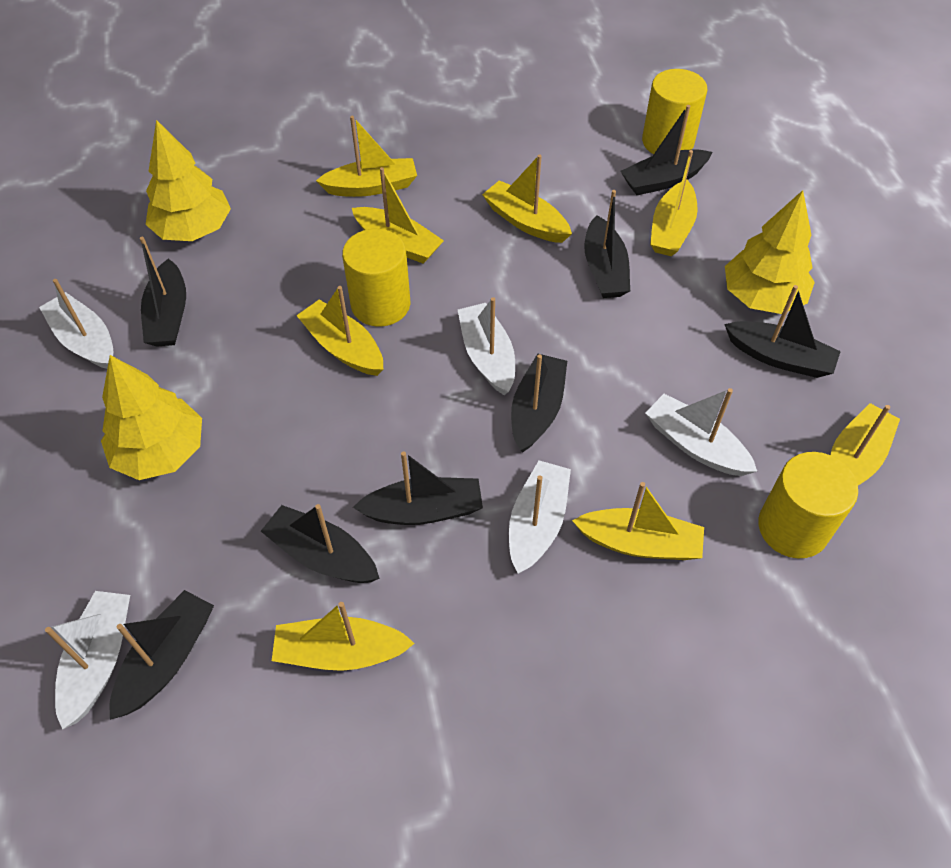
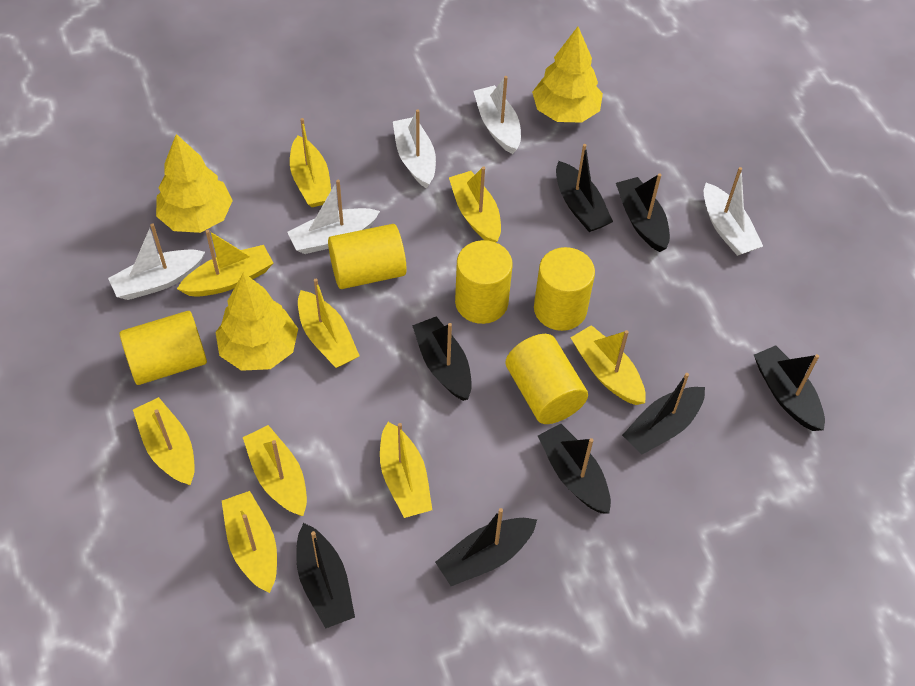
yellow boat: [272,602,415,671] [296,286,383,376] [316,116,417,197] [352,167,444,264] [482,154,572,243] [572,482,704,560] [650,150,697,256] [830,403,900,485] = 8 -> [133,397,195,485] [177,230,273,297] [222,491,277,593] [243,425,307,516] [290,118,331,207] [298,279,360,368] [380,422,432,518] [449,167,501,242] [571,325,646,405] = 9
yellow cylinder: [342,229,410,327] [642,69,707,154] [758,452,858,558] = 3 -> [119,311,207,385] [328,224,407,289] [455,240,513,324] [506,334,588,424] [534,247,595,331] = 5

